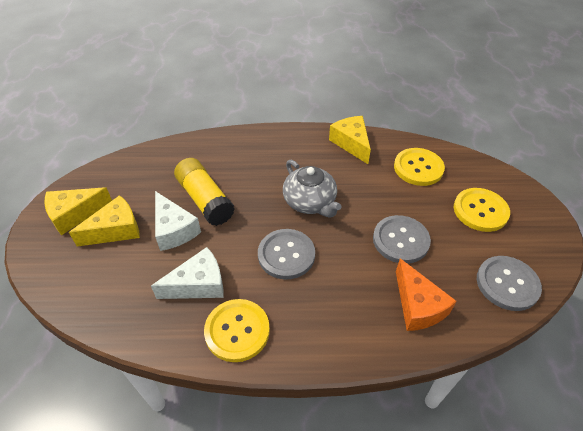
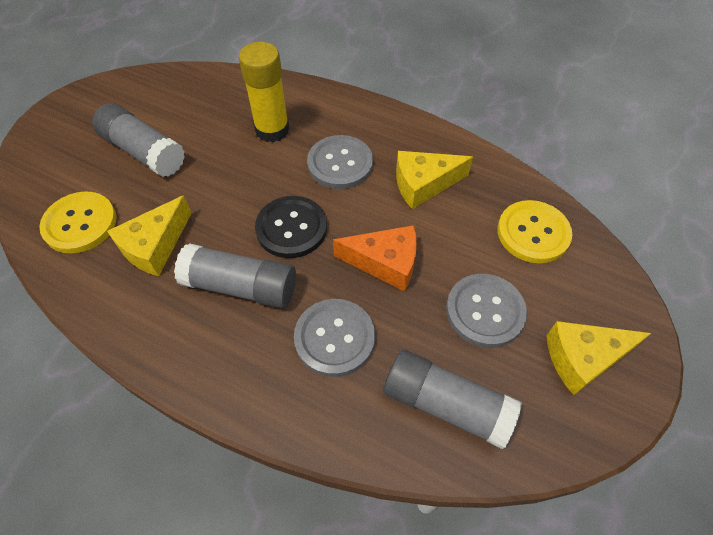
black button: none = 0 -> [255,196,327,258] = 1
grey glue stick: none = 0 -> [92,103,185,177] [174,243,296,308] [384,350,522,449] = 3
grey teapot: [283,160,342,218] = 1 -> none = 0
white cheese: [151,247,224,299] [155,191,201,251] = 2 -> none = 0
yellow button: [204,299,270,362] [394,148,445,186] [454,188,510,232] = 3 -> [39,191,117,253] [497,200,572,263] = 2

